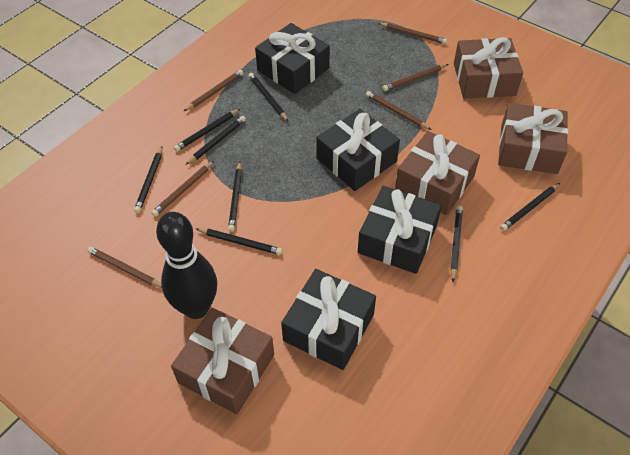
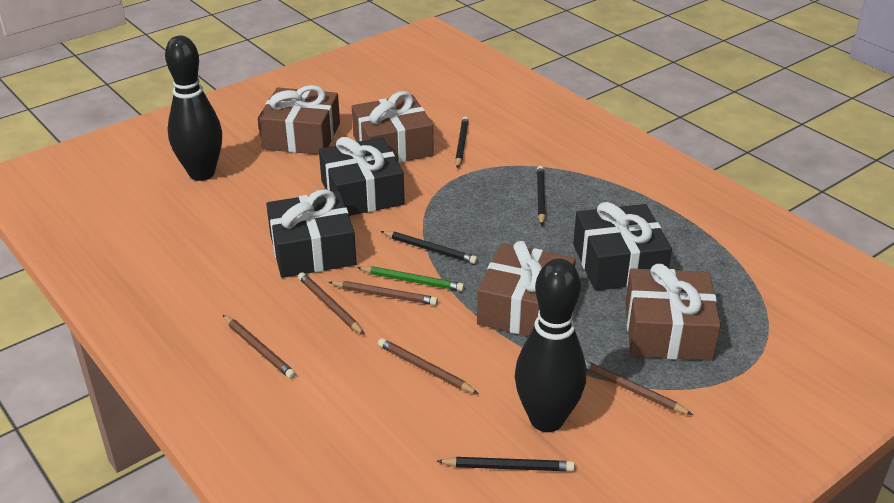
black bowling pin: [156,212,217,319] = 1 -> [165,35,222,181] [515,259,586,432] = 2
black gift: [255,23,330,94] [281,269,376,370] [316,109,400,191] [358,186,442,274] = 4 -> [266,189,357,278] [319,137,405,216] [573,202,672,291] = 3
black pencil: [134,146,162,213] [174,109,240,152] [186,116,246,165] [196,228,282,255] [228,162,242,232] [248,73,289,122] [450,205,463,282] [500,183,560,231] = 8 -> [381,231,478,264] [437,457,575,471] [455,117,469,169] [537,166,545,225] = 4
brown pencil: [87,247,162,288] [151,161,214,216] [183,70,243,112] [365,91,432,130] [378,23,447,44] [382,64,448,91] = 6 -> [223,315,296,379] [298,272,365,335] [329,281,438,305] [378,338,479,394] [585,360,693,415] = 5
green pencil: none = 0 -> [357,266,464,291] = 1

